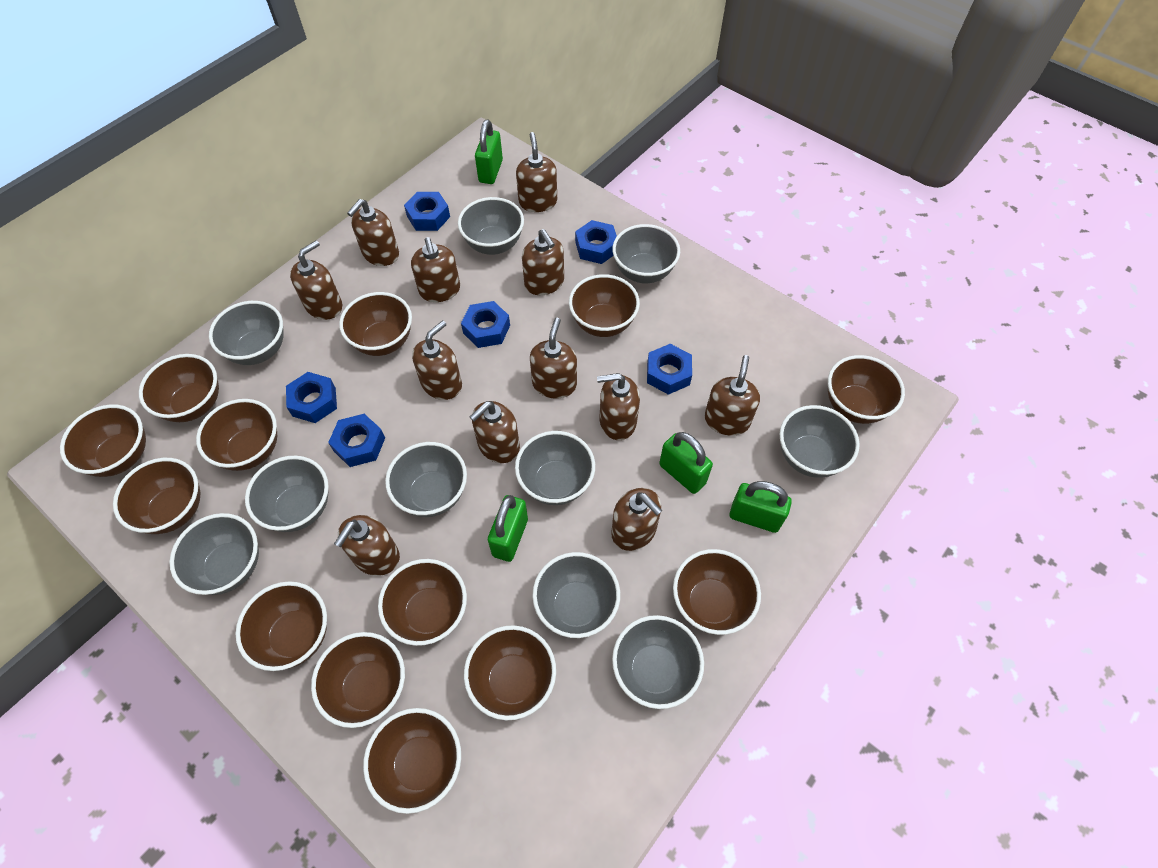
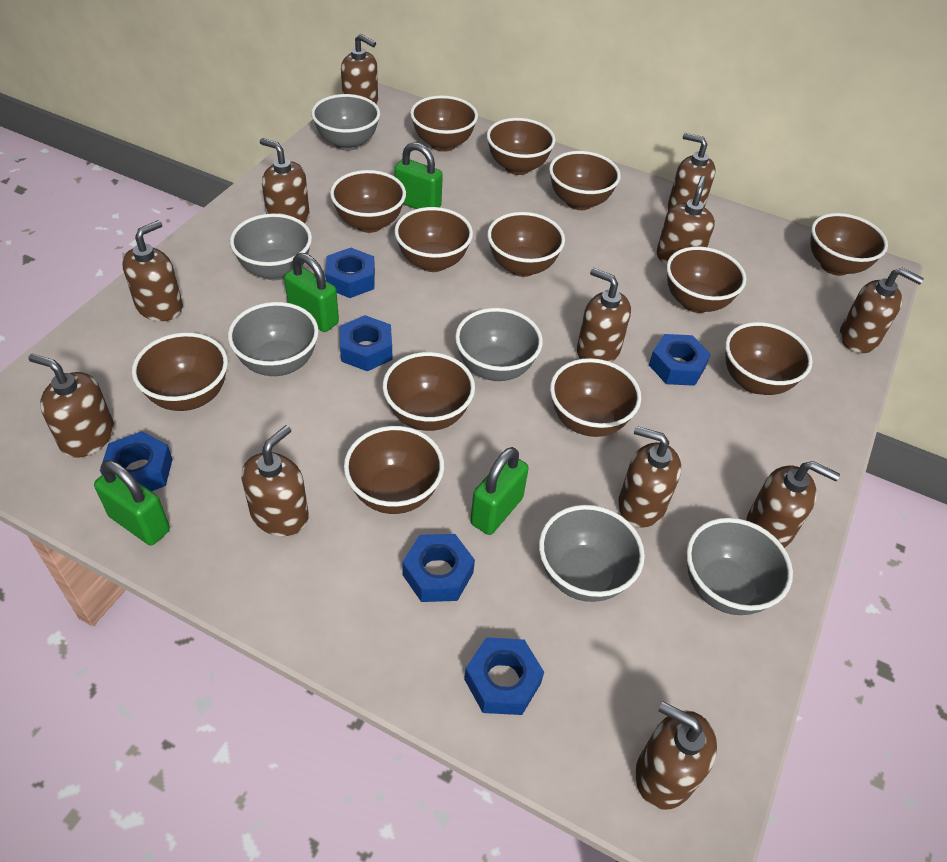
grey bowl: [169,513,259,595] [209,301,284,365] [245,456,329,532] [385,442,467,517] [458,197,524,255] [515,431,595,505] [532,552,620,638] [612,224,680,283] [612,615,704,709] [780,405,860,478] = 10 -> [228,302,319,376] [230,213,312,280] [311,94,380,151] [455,308,543,381] [539,505,645,602] [686,518,793,615] = 6

